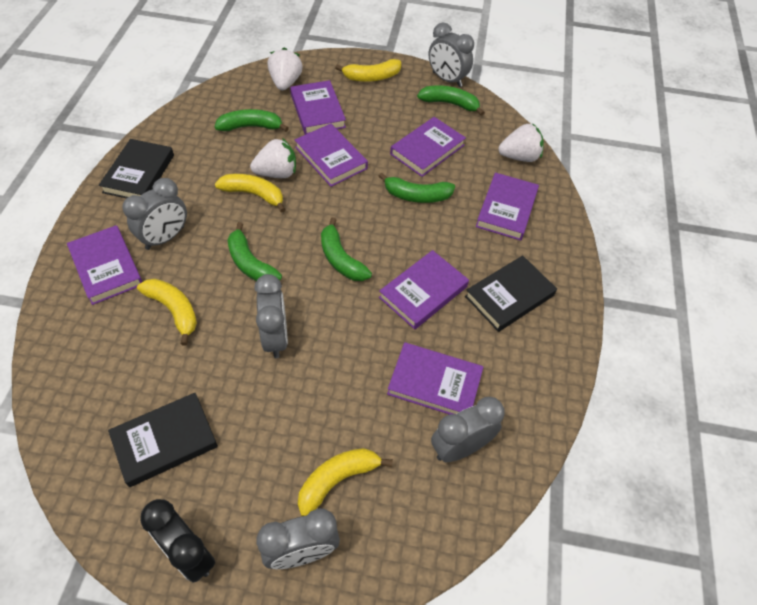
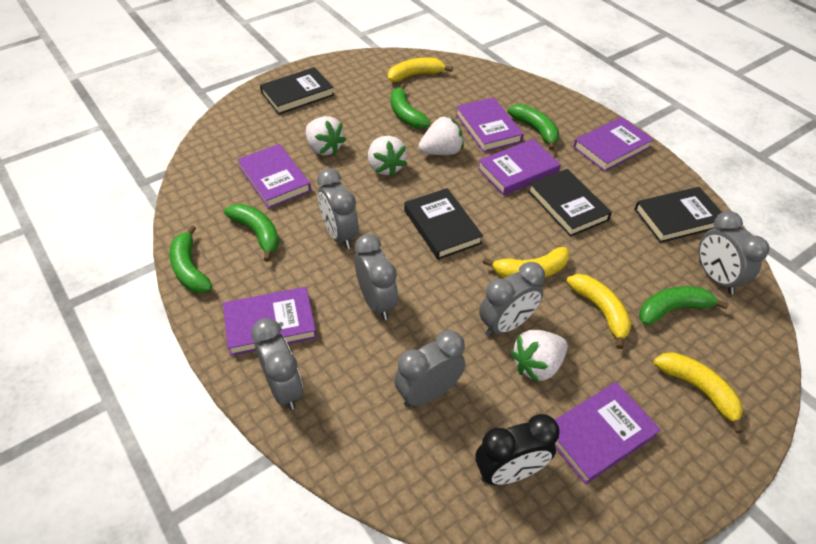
black book: [99,139,174,198] [108,393,218,487] [465,255,557,332] = 3 -> [260,67,334,115] [404,188,483,260] [528,169,612,237] [634,187,722,243] = 4
grey clock: [122,178,187,250] [254,274,288,358] [256,508,340,569] [428,22,474,87] [431,397,505,462] = 5 -> [251,318,303,410] [317,168,359,249] [355,234,398,320] [394,330,465,407] [479,262,545,337] [698,211,769,294] = 6
purple book: [67,225,142,305] [290,80,346,135] [295,124,368,187] [379,250,469,330] [387,342,483,414] [390,117,466,177] [476,172,539,241] = 7 -> [223,287,317,356] [237,144,311,209] [456,97,524,152] [477,139,561,196] [555,382,661,485] [573,117,654,172] = 6
white strawberry: [250,138,296,178] [268,48,303,90] [499,123,544,162] = 3 -> [306,116,346,155] [368,136,407,177] [419,116,464,155] [510,330,568,383] = 4

